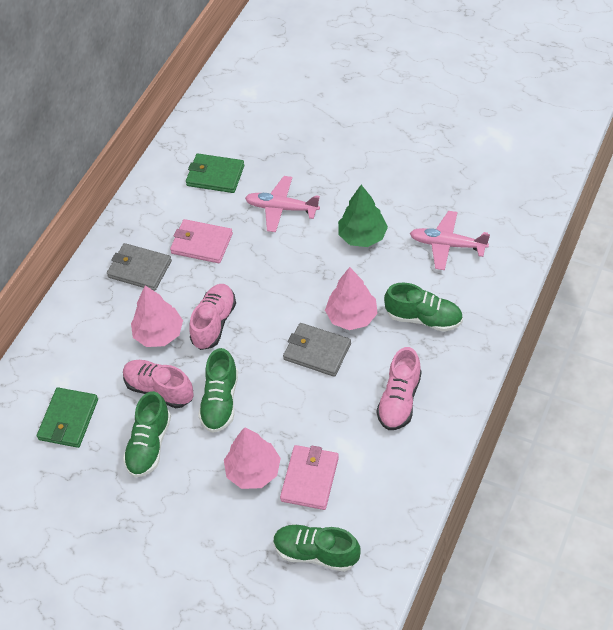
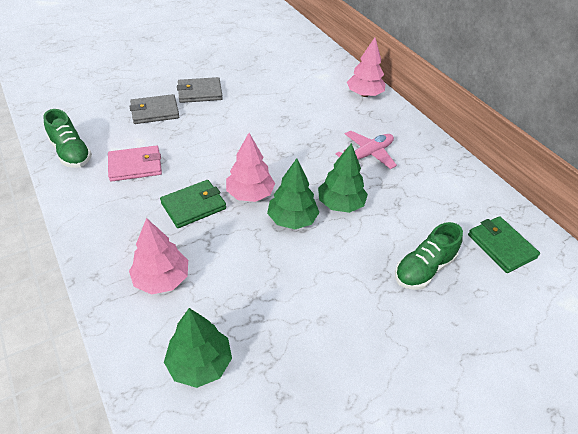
green shoe: [123,391,171,477] [198,348,238,433] [273,524,360,572] [384,283,463,332] = 4 -> [43,109,92,168] [395,222,463,290] = 2
green tree: [338,185,388,247] = 1 -> [164,308,232,388] [267,158,320,229] [318,143,368,213] = 3
pink plane: [245,176,320,232] [410,211,490,270] = 2 -> [336,131,397,169] = 1
pink shoe: [123,360,194,408] [189,284,236,350] [376,347,422,430] = 3 -> none = 0
pink wallet: [170,219,233,263] [280,445,339,510] = 2 -> [108,145,162,182] = 1

